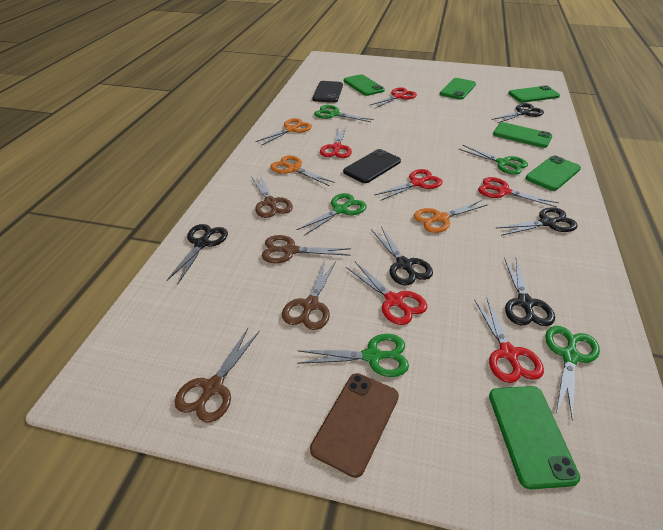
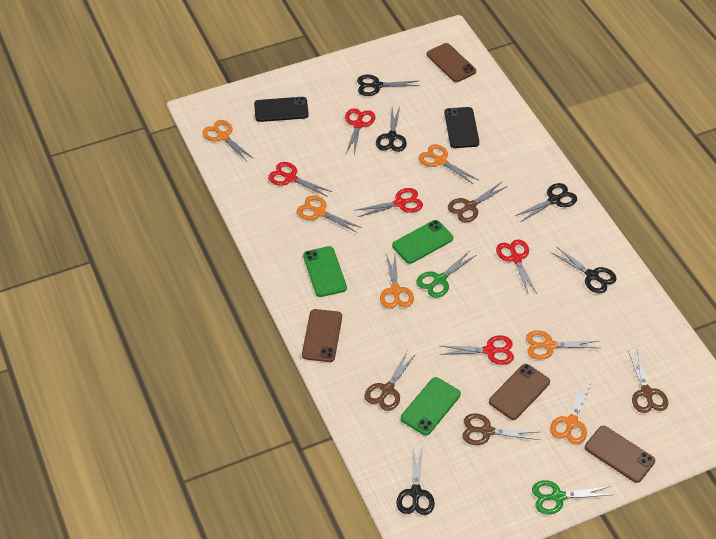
brown phone: [310,373,399,478] = 1 -> [302,309,342,362] [427,43,476,82] [489,364,550,420] [585,426,655,483] = 4
green phone: [344,74,385,96] [440,78,476,100] [489,386,580,489] [493,122,552,148] [508,85,560,103] [526,156,581,191] = 6 -> [303,246,347,297] [392,220,453,264] [401,377,461,435] = 3
green scissors: [297,193,367,236] [297,334,409,377] [314,105,374,122] [459,145,528,175] [545,326,600,421] = 5 -> [417,252,476,298] [532,480,613,514] = 2
orange scissors: [255,118,312,146] [270,155,335,186] [414,200,488,233] = 3 -> [202,120,254,162] [297,195,362,233] [380,254,414,309] [419,144,478,184] [526,330,600,360] [550,382,592,444] = 6
red scissors: [320,125,352,158] [346,262,427,325] [369,88,417,109] [375,169,442,201] [474,298,544,383] [478,177,559,207] = 6 -> [268,162,332,197] [345,108,375,154] [357,188,423,217] [440,335,514,365] [496,239,537,295] = 5

